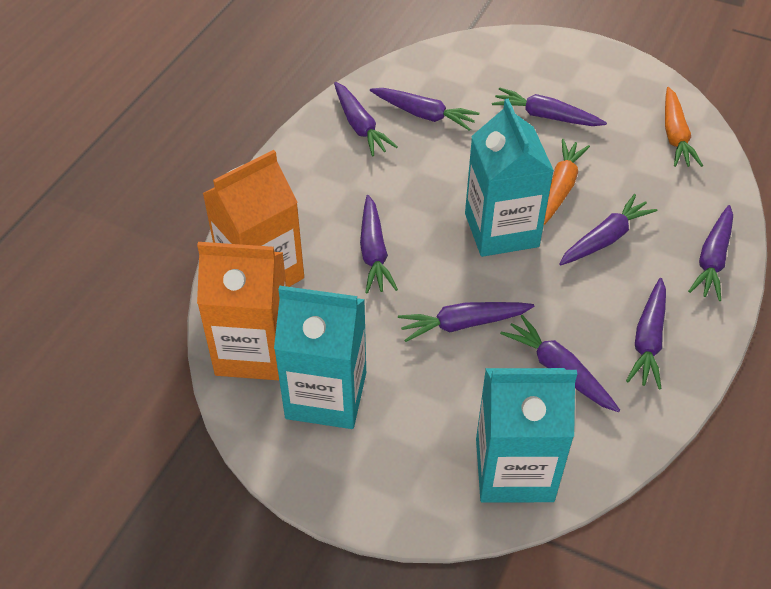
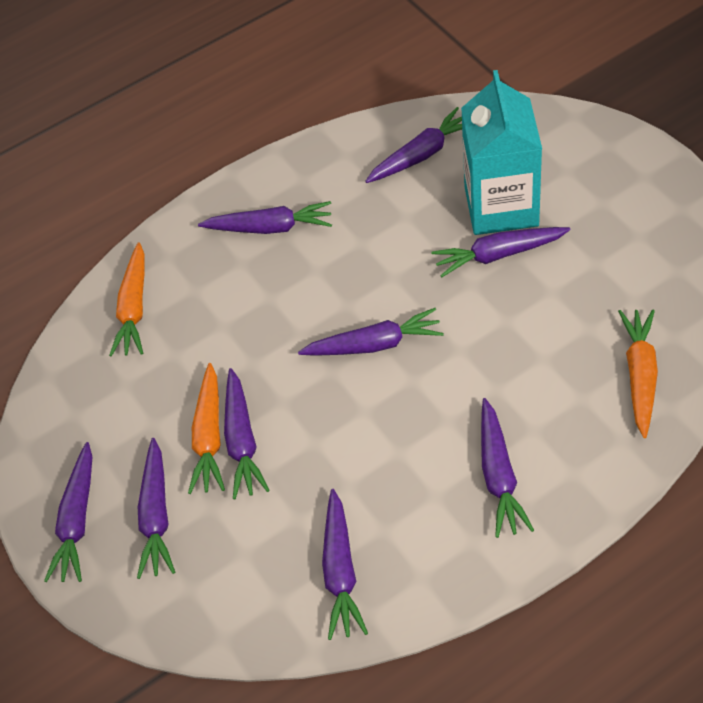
orange carrot: [544,139,590,225] [665,87,703,167] = 2 -> [109,242,145,357] [188,363,225,494] [618,309,658,438] = 3
orange carton: [197,242,287,380] [202,150,304,287] = 2 -> none = 0
turquoise carton: [274,286,366,429] [465,99,554,257] [476,368,577,503] = 3 -> [461,70,542,235] = 1

